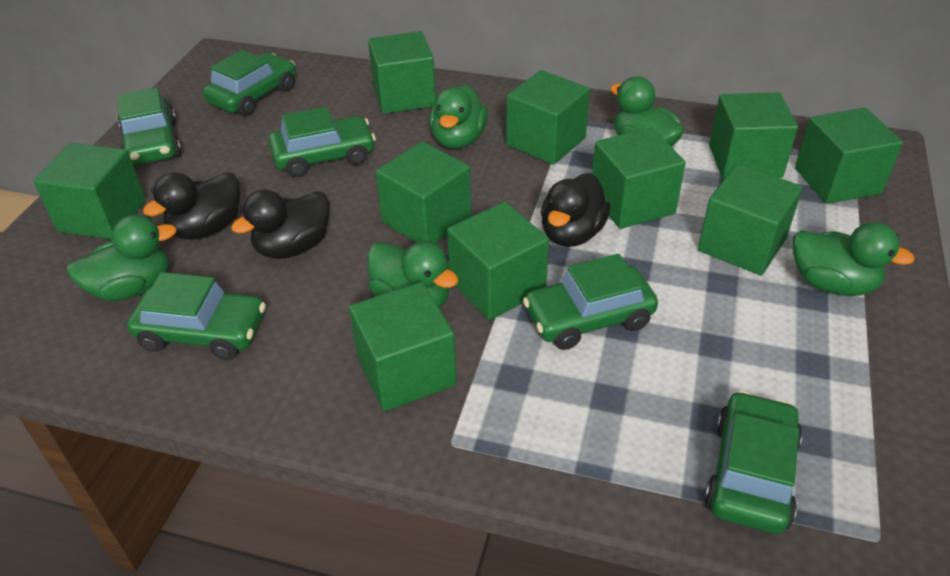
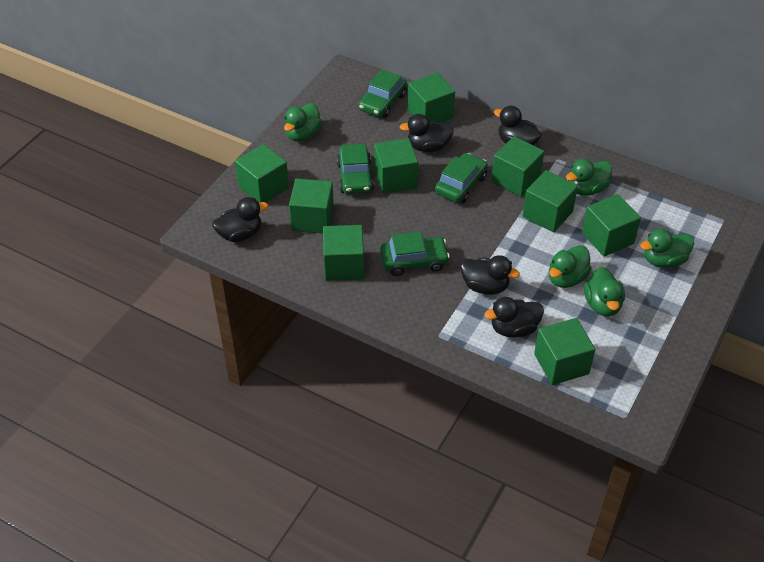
black duck: [143,172,240,240] [231,189,330,259] [541,173,610,247] = 3 -> [212,197,268,242] [399,114,454,152] [460,255,520,295] [484,297,544,337] [494,106,541,145] = 5
green car: [118,88,181,166] [127,272,266,360] [203,50,296,116] [268,107,376,177] [523,254,658,350] [704,391,803,534] = 6 -> [337,144,374,194] [358,69,407,118] [380,232,450,276] [435,153,488,203] = 4
green cube: [33,143,146,239] [349,282,457,411] [368,31,436,114] [376,141,471,244] [447,202,549,320] [506,70,590,165] [592,127,686,229] [698,164,803,276] [709,92,798,179] [795,108,903,204] = 10 -> [235,144,289,203] [289,179,334,234] [323,225,364,281] [374,138,418,194] [408,73,455,123] [491,136,544,197] [523,170,578,232] [534,318,595,385] [582,194,641,257] = 9

